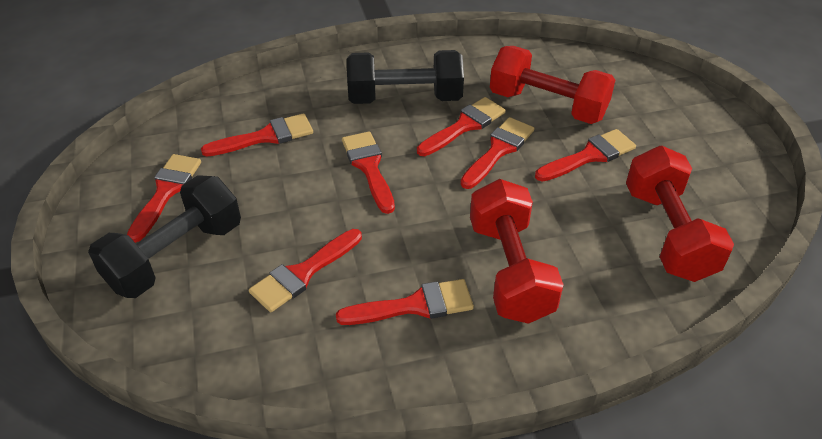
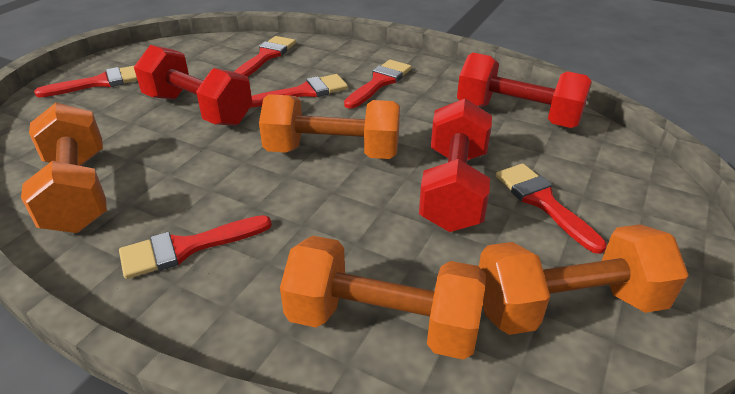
black dumbbell: [88,175,241,298] [347,50,464,104] = 2 -> none = 0
orange dumbbell: none = 0 -> [21,103,107,233] [259,94,400,159] [280,236,486,360] [479,224,689,335] = 4
red brush: [127,154,201,243] [201,113,313,157] [249,229,362,312] [336,279,474,325] [342,131,395,214] [417,97,506,156] [460,117,534,189] [535,129,636,182] = 8 -> [34,65,138,97] [119,215,272,279] [234,36,296,77] [250,74,348,108] [344,60,412,109] [496,164,607,254] = 6

